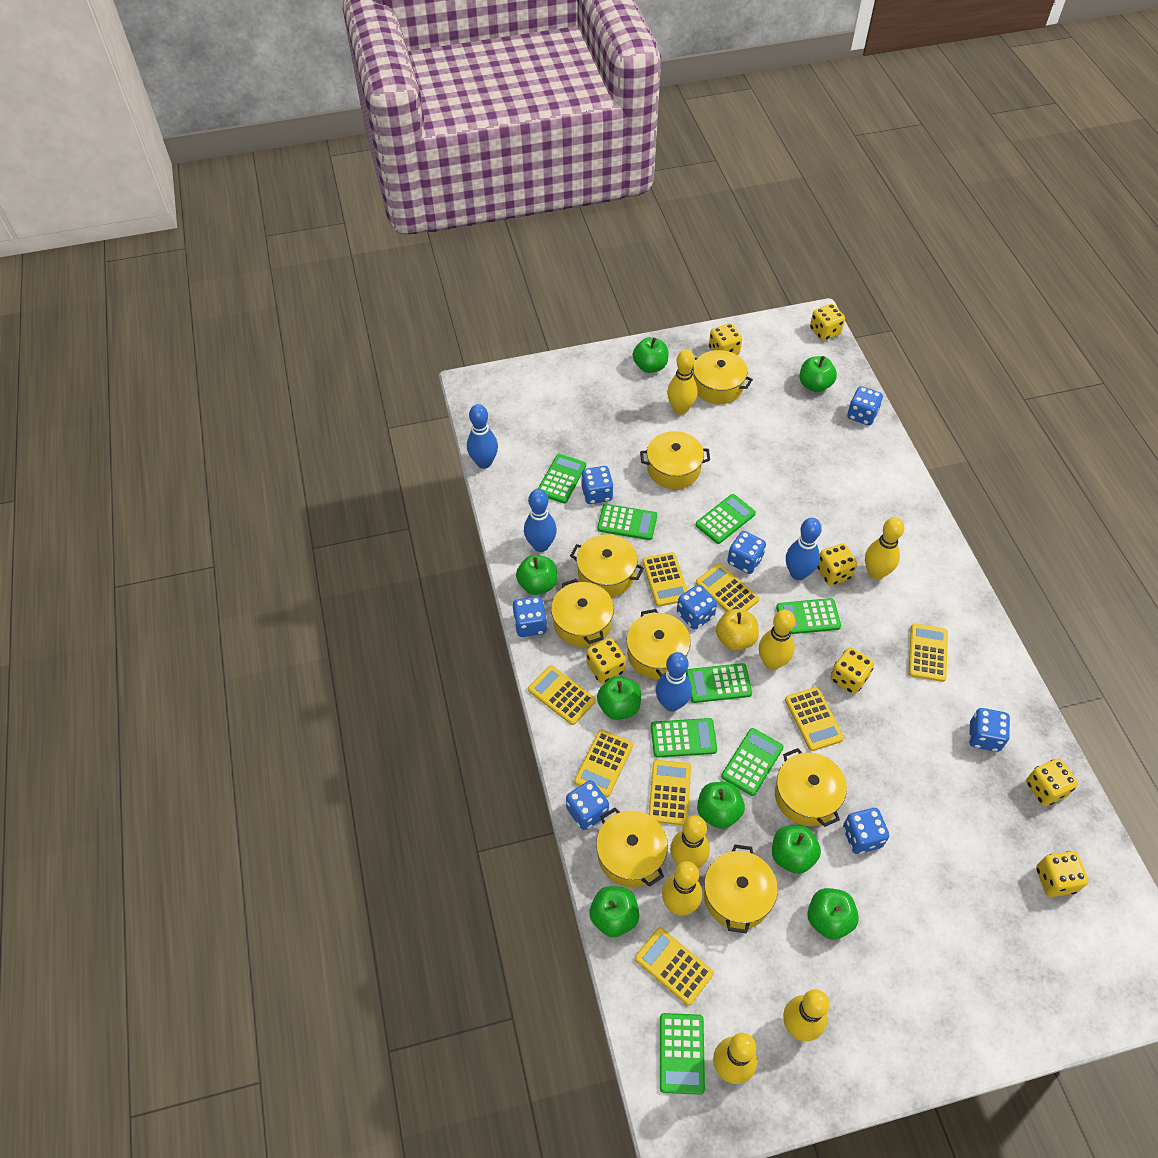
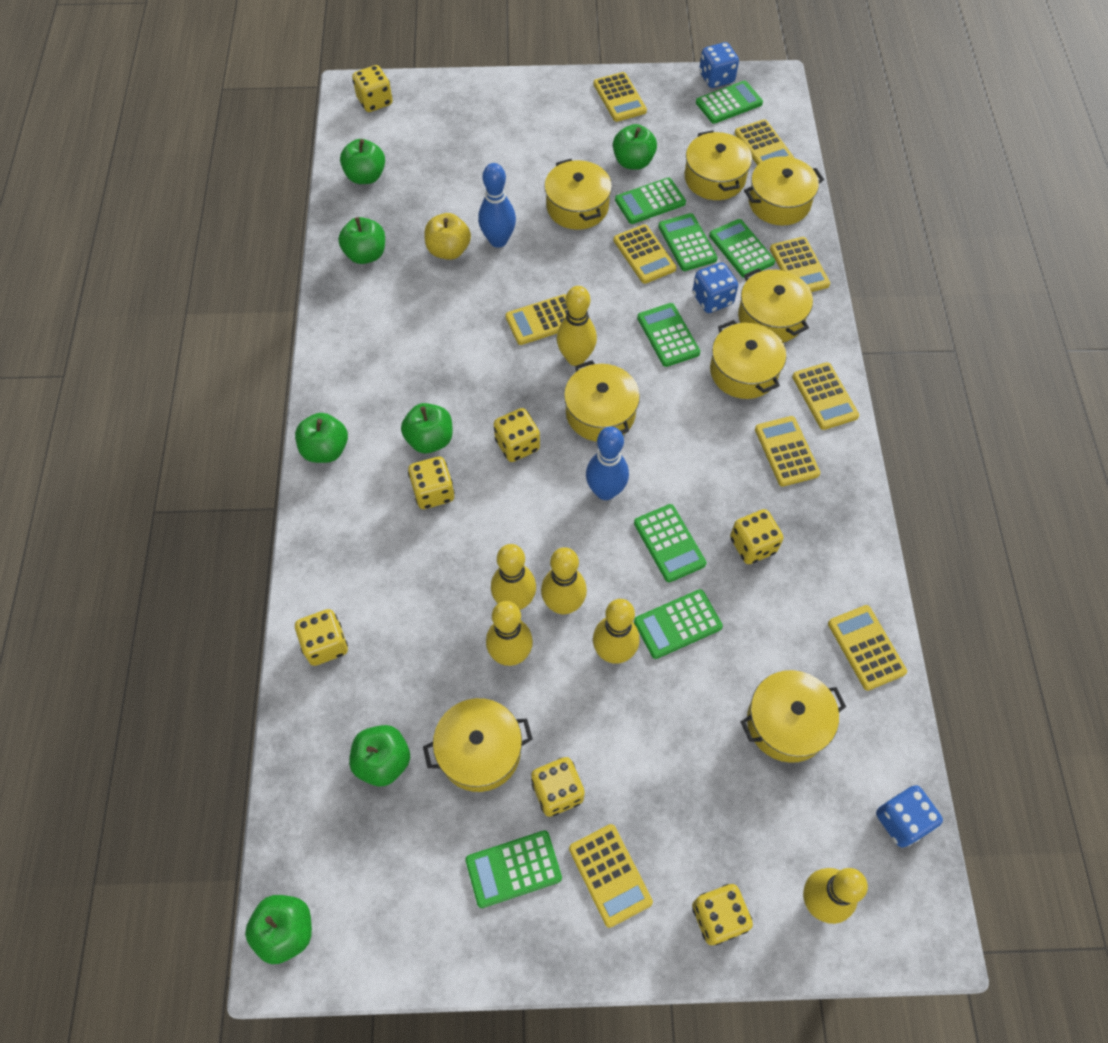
blue bowling pin: [467,404,498,469] [524,489,557,552] [656,652,692,712] [786,518,822,580] = 4 -> [478,163,516,248] [586,427,629,500] = 2
blue dice: [513,596,547,637] [566,780,609,830] [581,466,614,504] [677,585,717,629] [727,531,766,574] [843,808,889,854] [847,386,883,425] [969,708,1010,752] = 8 -> [692,263,738,313] [699,42,739,88] [876,785,943,848] = 3
green apple: [516,555,557,595] [589,886,639,937] [597,676,641,720] [633,337,668,373] [697,782,745,829] [772,825,821,874] [800,356,837,392] [807,888,859,940] = 8 -> [245,895,312,964] [295,413,348,463] [338,217,385,264] [340,139,385,184] [349,725,410,786] [401,403,453,453] [613,124,657,170] = 7
yellow bowling pin: [662,861,702,915] [667,350,697,415] [670,815,710,868] [713,1033,757,1084] [759,610,795,670] [783,989,830,1041] [865,517,904,580] = 7 -> [486,601,533,666] [491,544,536,610] [541,547,587,615] [557,286,597,366] [593,599,640,664] [803,868,868,924] = 6
yellow calculator: [528,665,596,725] [574,729,633,798] [635,927,714,1006] [642,552,688,607] [649,760,691,825] [696,563,759,612] [785,687,844,751] [909,623,948,682] = 8 -> [505,294,568,345] [569,824,653,928] [593,72,647,122] [613,224,676,284] [735,119,794,166] [755,416,820,487] [770,237,830,292] [792,362,859,430] [828,605,907,691] = 9

